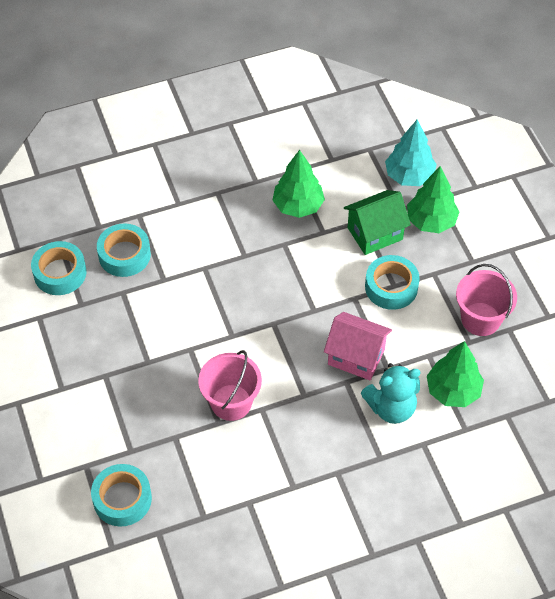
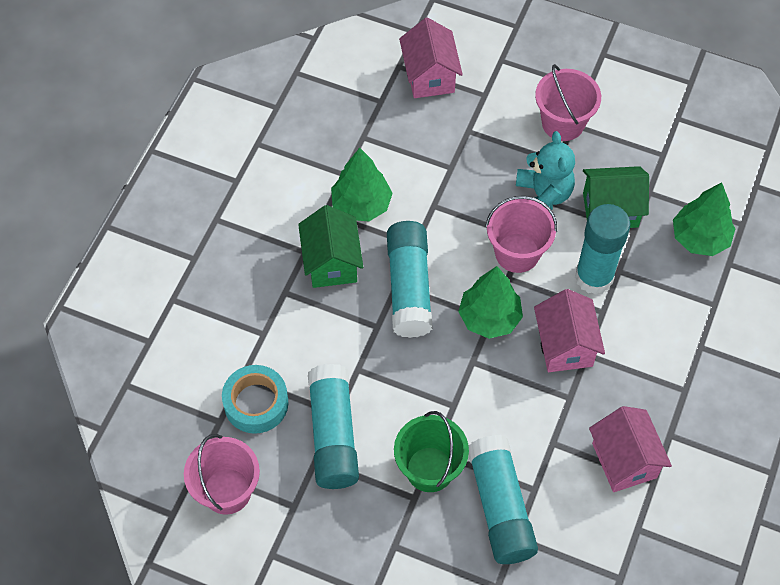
green bucket: none = 0 -> [394,411,469,492] = 1
green house: [344,190,411,255] = 1 -> [298,205,363,288] [583,166,649,228] = 2
pink bucket: [198,350,262,421] [456,264,517,336] = 2 -> [184,434,260,515] [485,196,557,273] [535,64,601,141] = 3
pink house: [324,312,392,380] = 1 -> [399,17,463,98] [534,289,605,372] [589,406,672,492] = 3
turquoise glue stick: none = 0 -> [308,364,359,489] [387,221,433,338] [469,435,538,564] [575,204,630,295] = 4
turquoise tape: [31,241,86,295] [91,464,152,527] [97,223,151,277] [365,255,420,310] = 4 -> [222,365,288,434] = 1
turquoise tree: [385,119,437,186] = 1 -> none = 0

